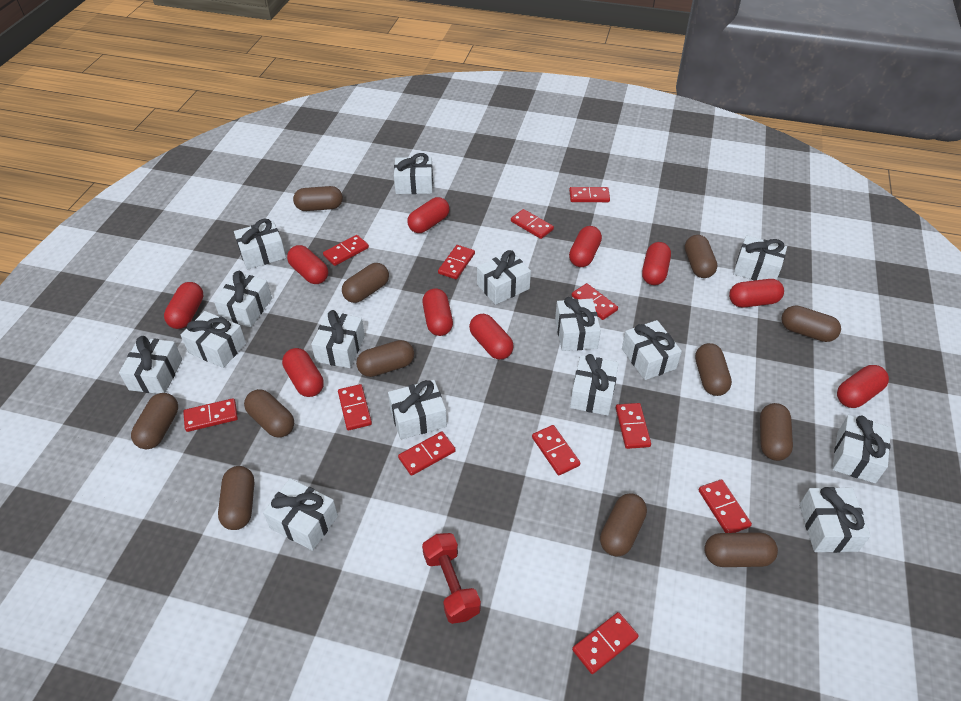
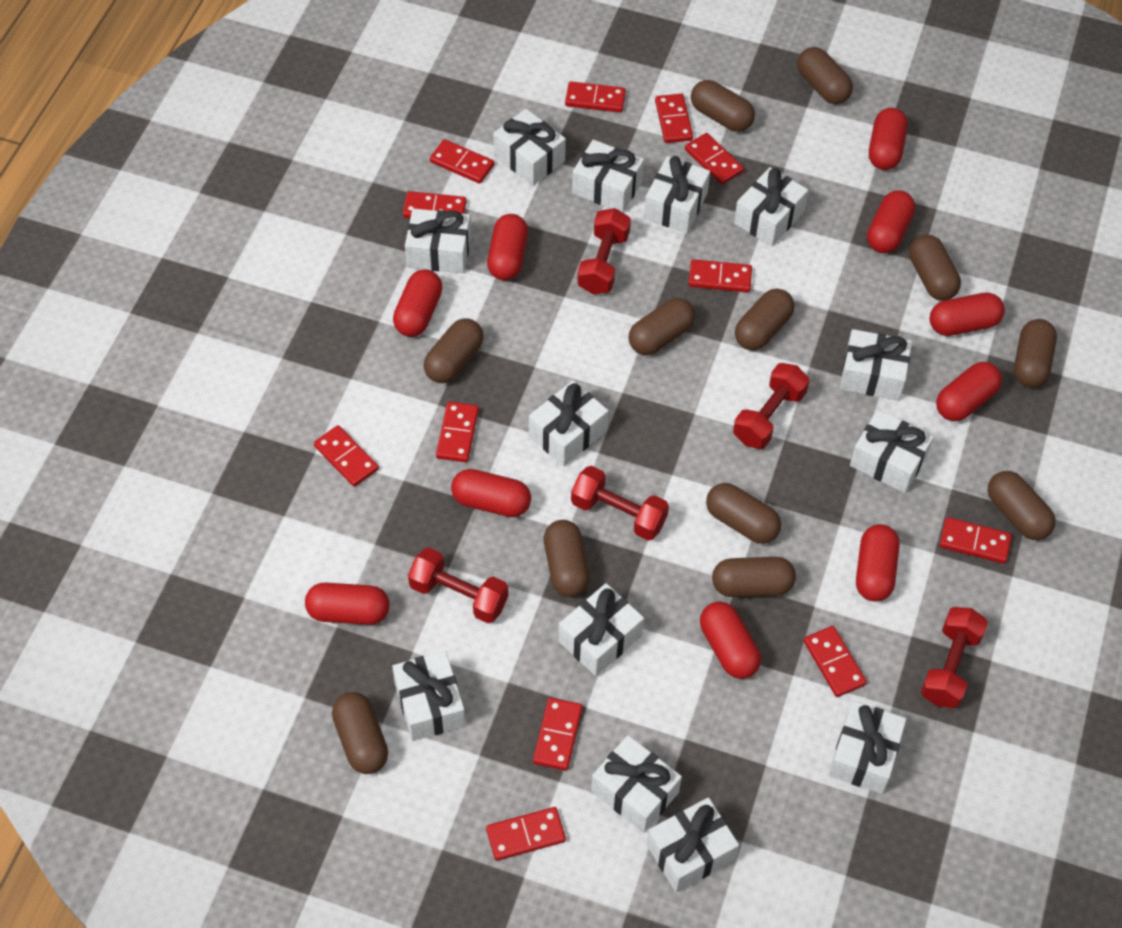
red dumbbell: [422,533,481,624] = 1 -> [408,547,508,623] [571,466,669,541] [577,208,631,294] [733,363,809,449] [921,607,988,708] = 5
white gift: [119,336,182,394] [181,311,246,368] [214,271,272,327] [234,219,286,269] [263,478,338,551] [311,310,365,368] [388,380,447,440] [394,153,433,194] [477,250,531,305] [555,297,601,351] [570,354,619,416] [622,320,682,380] [733,236,787,280] [799,487,871,553] [833,415,891,483] = 15 -> [392,651,465,741] [405,208,471,274] [493,109,566,186] [529,380,608,466] [558,583,644,676] [572,140,644,213] [591,735,682,833] [644,156,710,233] [647,797,739,892] [734,167,808,246] [829,701,906,794] [840,329,912,401] [850,410,934,493] = 13

